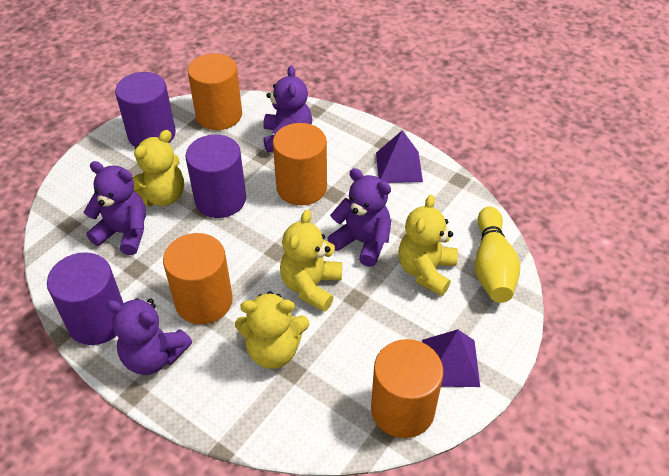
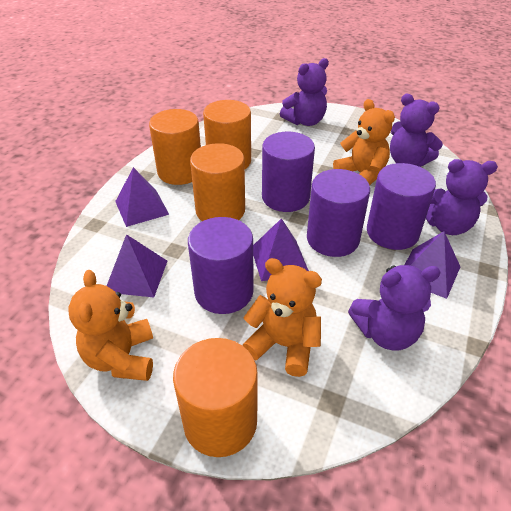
orange teddy bear: none = 0 -> [68,270,153,381] [242,258,322,377] [333,99,395,186] = 3
purple cylinder: [47,252,123,345] [115,72,176,147] [185,134,246,218] = 3 -> [188,217,253,314] [262,132,315,212] [307,169,370,257] [367,163,436,250] = 4
purple pyramid: [376,130,423,183] [422,329,480,387] = 2 -> [107,234,167,297] [115,167,169,227] [253,218,309,281] [405,231,460,299] = 4
yellow bowling pin: [475,206,520,303] = 1 -> none = 0
yellow teddy bear: [133,130,184,206] [235,291,309,369] [280,210,342,312] [398,195,458,296] = 4 -> none = 0

